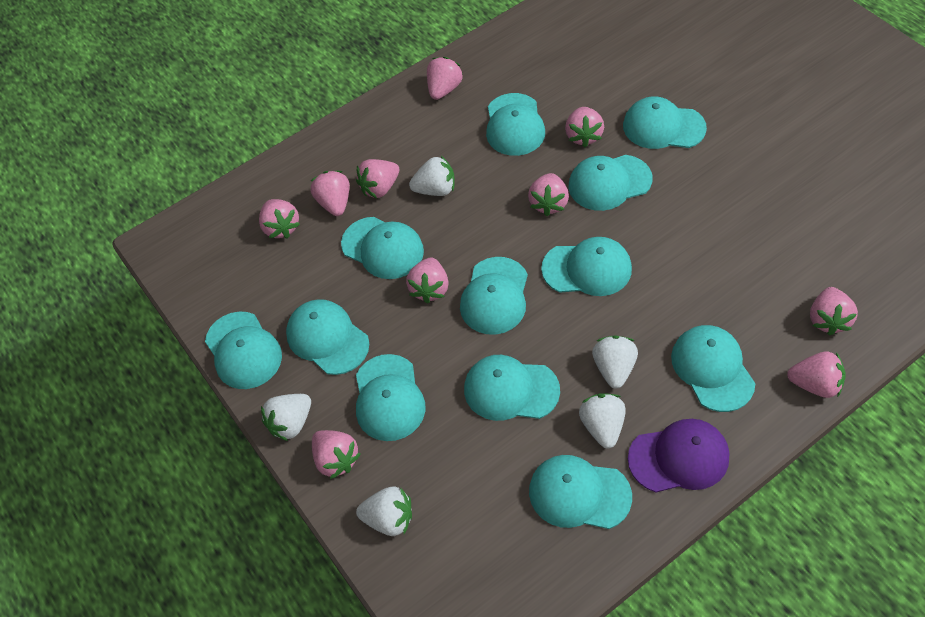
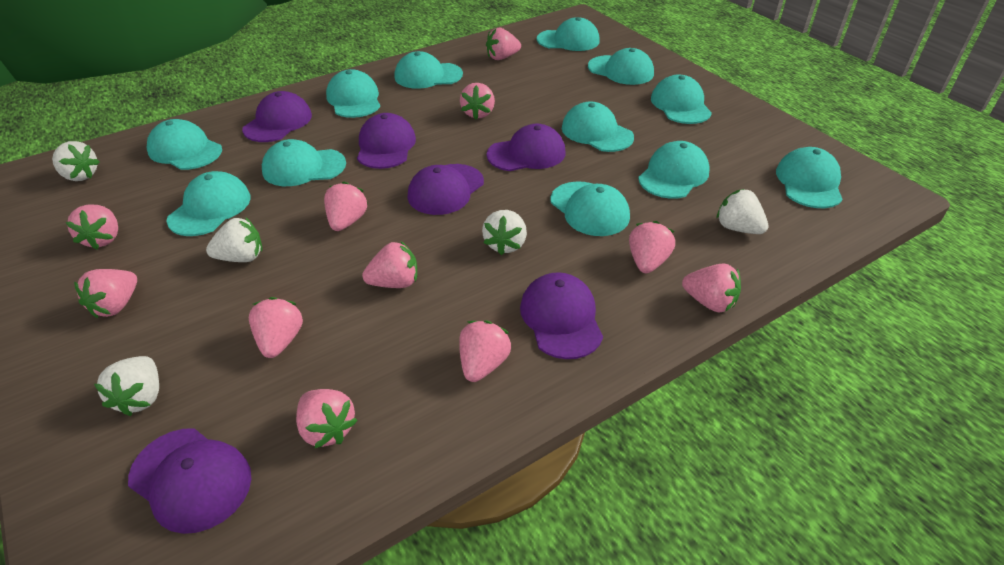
pink strawberry: [259,199,300,239] [311,171,350,216] [312,430,360,479] [356,159,399,198] [406,257,449,304] [427,57,463,100] [528,173,569,216] [565,107,604,147] [787,351,846,398] [810,287,858,336] = 10 -> [66,204,118,250] [74,269,137,318] [249,297,303,358] [296,389,358,448] [324,182,367,231] [362,242,417,288] [459,320,511,382] [460,83,495,119] [486,28,521,60] [629,221,675,273] [682,263,741,312] = 11
purple cap: [628,419,729,492] = 1 -> [128,428,251,534] [242,91,312,142] [357,113,416,169] [407,164,484,215] [487,124,565,171] [520,272,603,359] = 6

